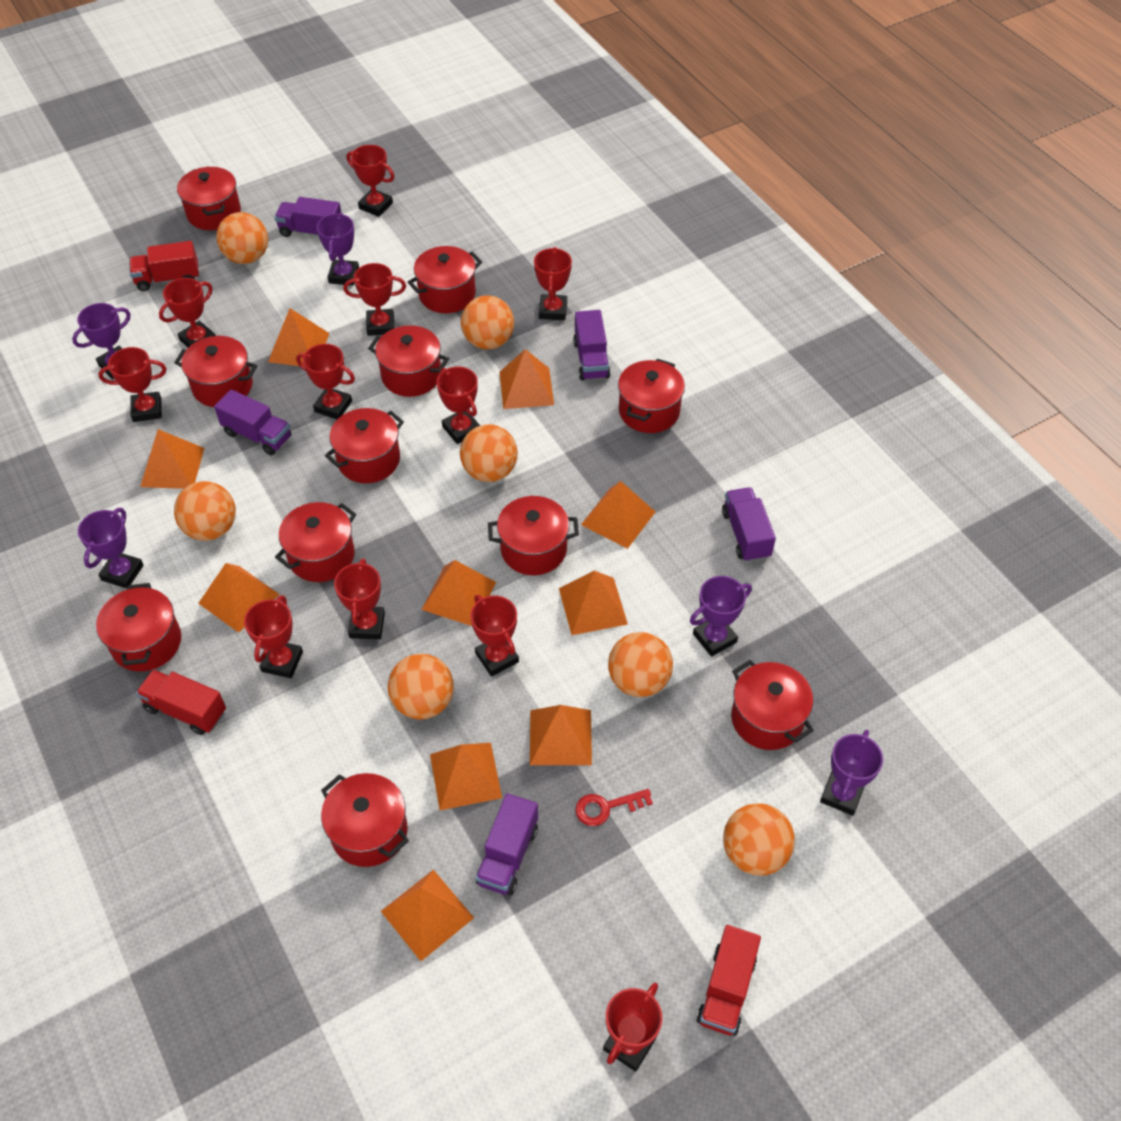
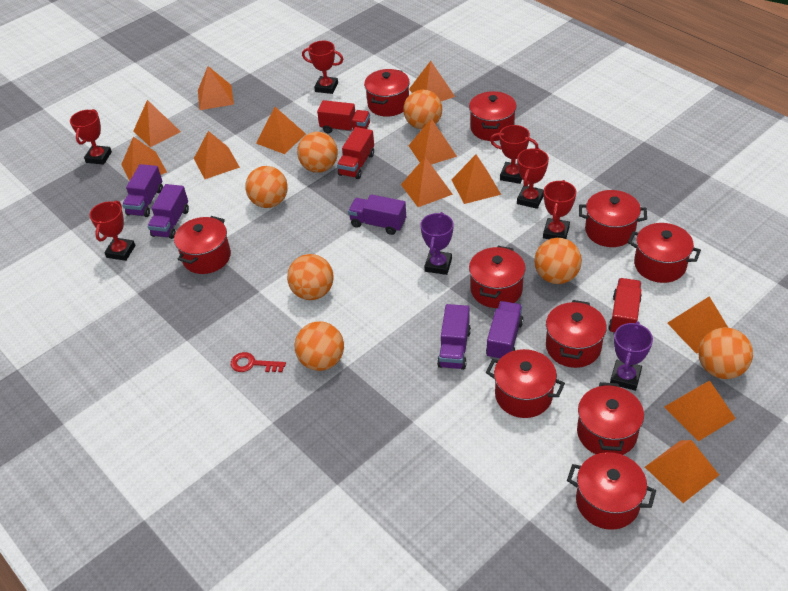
orange pyramid: [140,429,204,489] [198,563,280,633] [268,308,330,366] [381,870,474,961] [421,560,496,626] [430,743,502,810] [499,349,554,409] [530,705,592,765] [559,571,628,635] [581,481,655,549] = 10 -> [121,137,167,181] [134,100,181,147] [194,131,240,179] [198,66,234,110] [256,107,306,154] [401,157,453,207] [408,118,457,164] [409,61,455,101] [451,155,501,204] [645,440,719,503] [664,381,736,441] [667,296,728,354] = 12
purple trophy: [72,303,131,379] [78,508,144,588] [316,213,359,285] [690,576,752,657] [820,730,883,816] = 5 -> [420,212,454,275] [610,321,653,391] = 2
red pot: [96,583,181,672] [174,336,257,407] [177,166,241,230] [275,502,356,582] [321,773,409,867] [325,408,404,483] [368,325,449,397] [408,246,482,313] [488,496,579,575] [618,359,685,433] [731,660,814,750] = 11 -> [174,216,231,274] [364,69,410,117] [469,91,517,141] [469,246,526,308] [486,349,565,418] [546,300,607,368] [567,452,656,530] [577,382,644,455] [579,190,647,247] [628,223,701,283] = 10
red trophy: [98,347,167,422] [159,278,216,348] [244,595,303,678] [296,344,355,419] [334,559,385,639] [343,263,406,336] [347,145,395,217] [437,367,480,444] [470,595,519,677] [534,247,572,320] [603,983,662,1072] = 11 -> [70,109,112,165] [90,201,135,261] [302,41,343,94] [490,125,539,184] [517,148,549,209] [543,180,576,239] = 6

